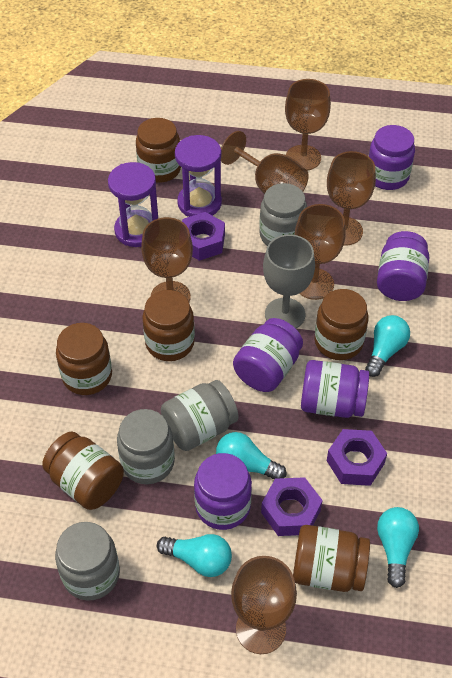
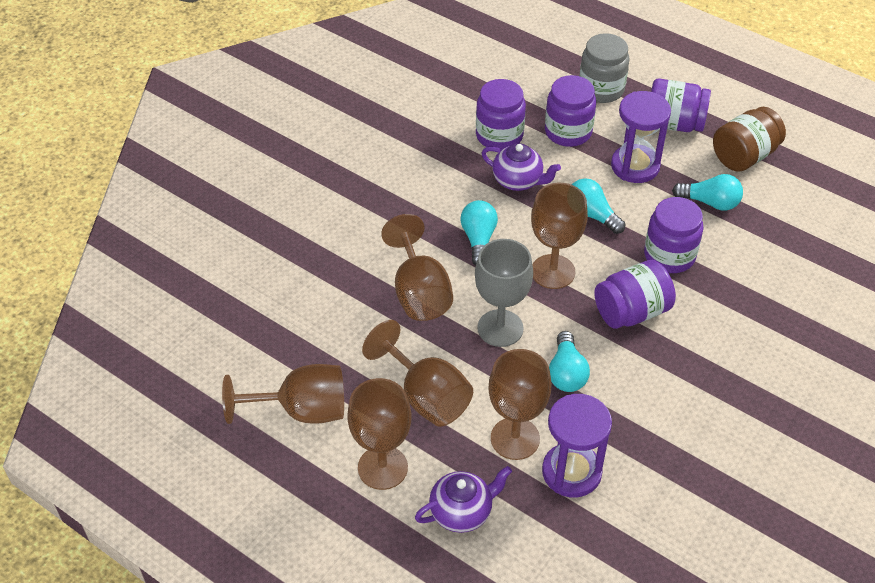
brown jar: [42,431,124,510] [56,323,112,395] [136,118,181,183] [142,290,195,361] [293,525,370,592] [315,289,368,360] = 6 -> [713,107,786,171] = 1
grey jar: [55,522,120,601] [117,409,175,484] [161,380,239,451] [259,183,307,246] = 4 -> [579,33,630,103] = 1
purple nut: [182,212,225,261] [261,477,323,536] [327,429,387,486] = 3 -> none = 0
purple teapot: none = 0 -> [415,466,512,533] [482,143,561,191] = 2

